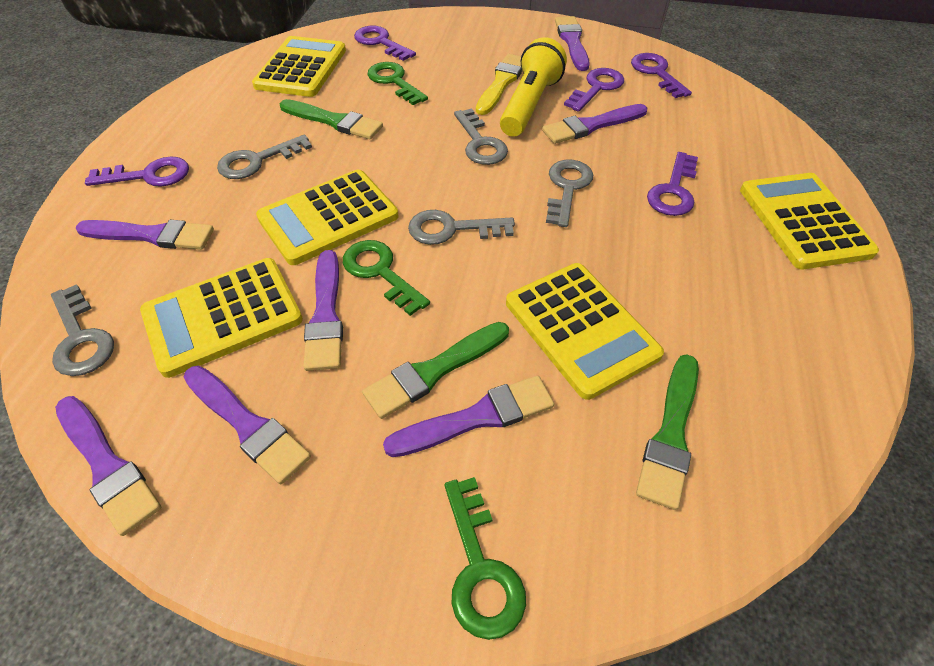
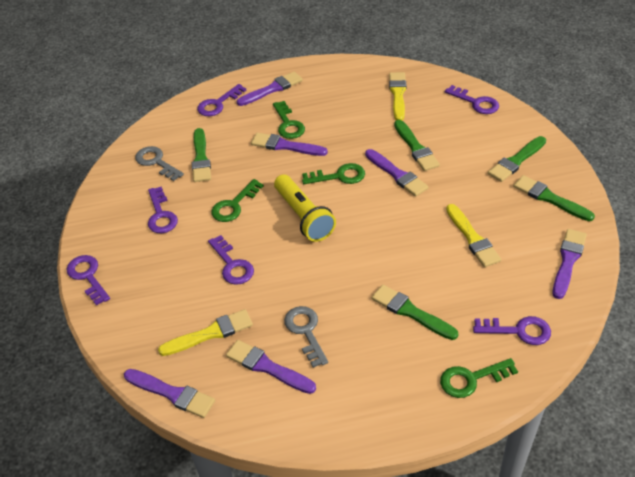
green brush: [280,99,383,139] [362,322,509,419] [636,354,699,510] = 3 -> [192,128,211,182] [372,285,458,340] [394,120,440,171] [488,136,546,182] [513,175,595,221] = 5
green key: [343,240,430,316] [367,62,428,105] [444,477,526,640] = 3 -> [211,179,264,222] [273,101,305,139] [302,163,365,184] [440,358,518,398] = 4
grey key: [51,284,114,376] [217,135,312,179] [408,210,515,245] [454,108,508,165] [546,160,593,227] = 5 -> [135,146,184,181] [284,306,328,368] = 2
purple brush: [55,396,161,536] [76,220,214,249] [184,366,311,485] [303,250,343,371] [383,376,554,457] [542,104,647,144] [555,16,590,71] = 7 -> [124,369,215,418] [226,340,316,394] [237,72,303,106] [251,133,328,156] [365,149,429,197] [552,229,587,299] = 6
purple key: [85,157,189,187] [354,26,416,61] [564,68,624,112] [631,53,692,98] [647,152,698,216] = 5 -> [67,255,110,306] [148,186,178,233] [197,84,246,116] [208,235,254,285] [445,85,499,114] [473,316,551,345] = 6
yellow brush: [476,54,522,115] = 1 -> [158,309,253,356] [389,72,406,120] [446,204,501,267] = 3
yellow calculator: [140,258,303,378] [252,36,346,97] [256,170,399,265] [506,263,664,400] [740,173,879,269] = 5 -> none = 0

